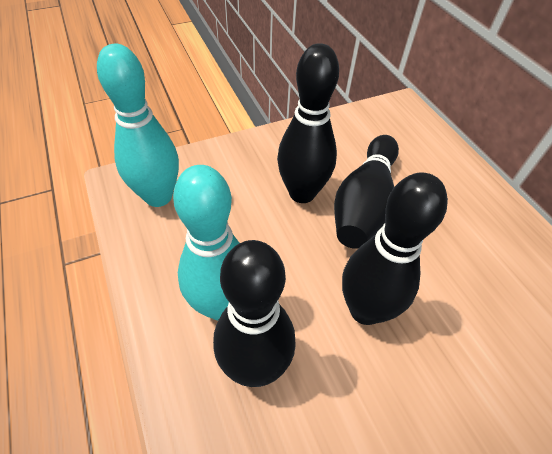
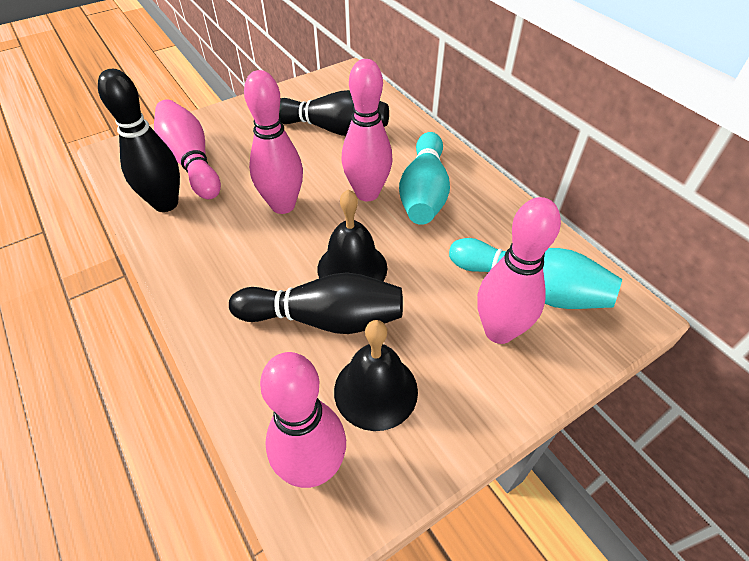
black bell: none = 0 -> [317,189,387,281] [334,320,418,431] = 2
black bowling pin: [213,240,295,387] [277,43,339,203] [334,135,399,249] [342,172,448,325] = 4 -> [98,69,180,212] [229,272,403,334] [279,90,389,136] = 3
pink bowling pin: none = 0 -> [154,99,221,199] [244,70,303,214] [260,352,346,488] [341,59,392,201] [477,197,561,344] = 5

